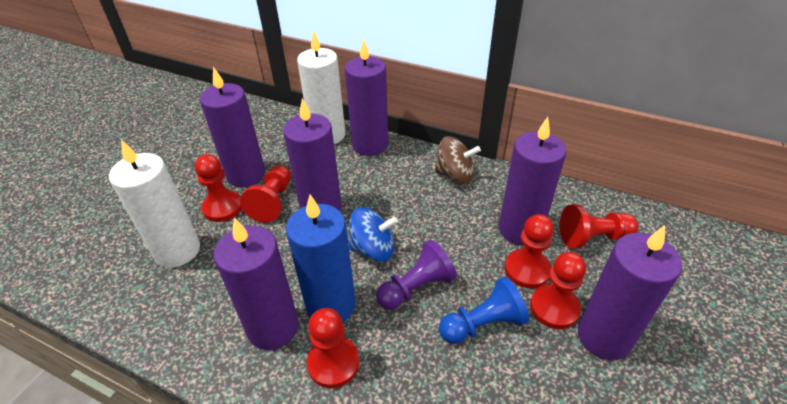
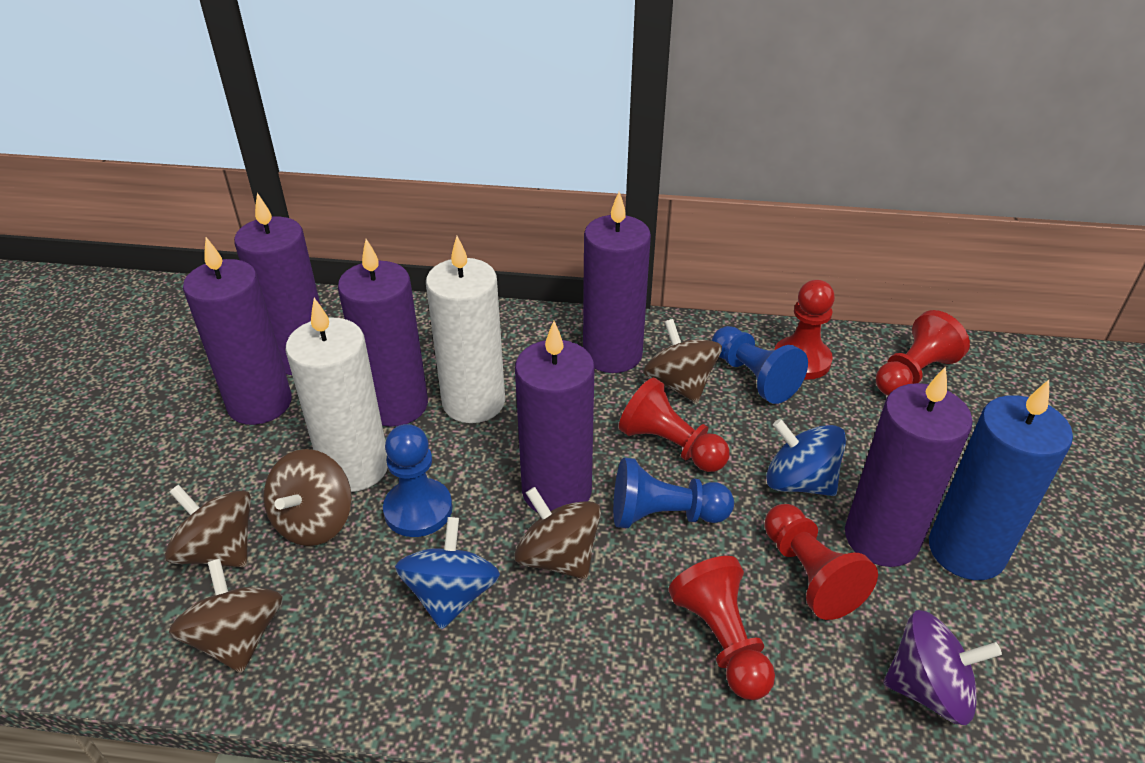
blue pawn: [439,277,529,344] = 1 -> [383,424,452,537] [613,457,734,528] [712,326,808,404] = 3
blue spinning top: [349,207,398,262] = 1 -> [395,517,500,629] [766,419,846,496] = 2
brown spinning top: [435,136,481,184] = 1 -> [165,484,251,567] [169,559,283,673] [264,449,352,546] [514,487,601,579] [643,319,722,403] = 5
purple pawn: [376,240,457,310] = 1 -> none = 0
purple spinning top: none = 0 -> [883,610,1002,725] = 1
red pawn: [195,154,242,222] [240,165,291,223] [307,308,359,388] [505,214,554,288] [530,252,586,329] [559,205,638,248] = 6 -> [619,378,730,472] [669,556,775,700] [764,504,878,620] [774,280,835,380] [876,310,970,396] = 5

